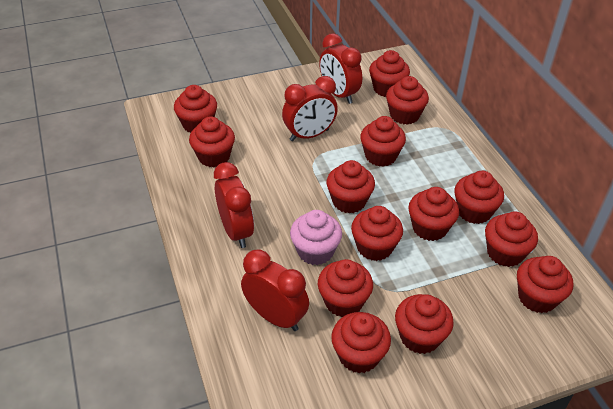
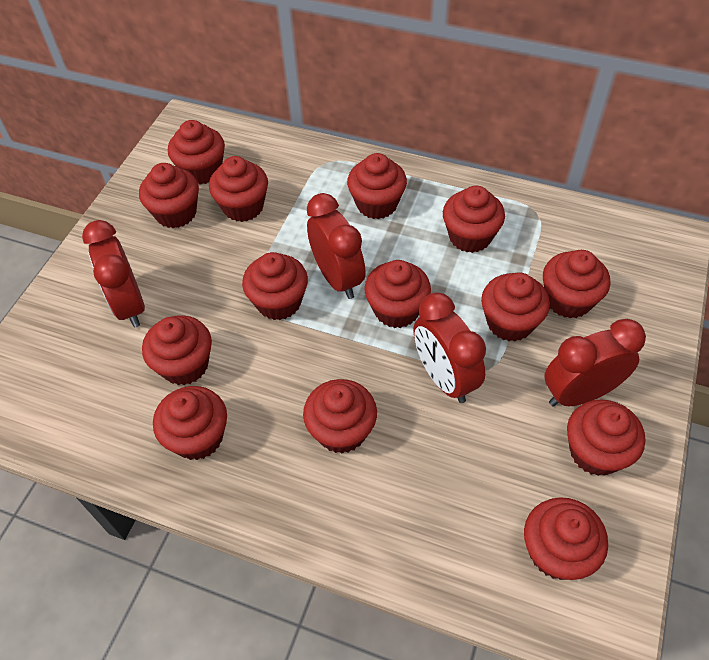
pink cupcake: [290,210,342,265] = 1 -> none = 0

